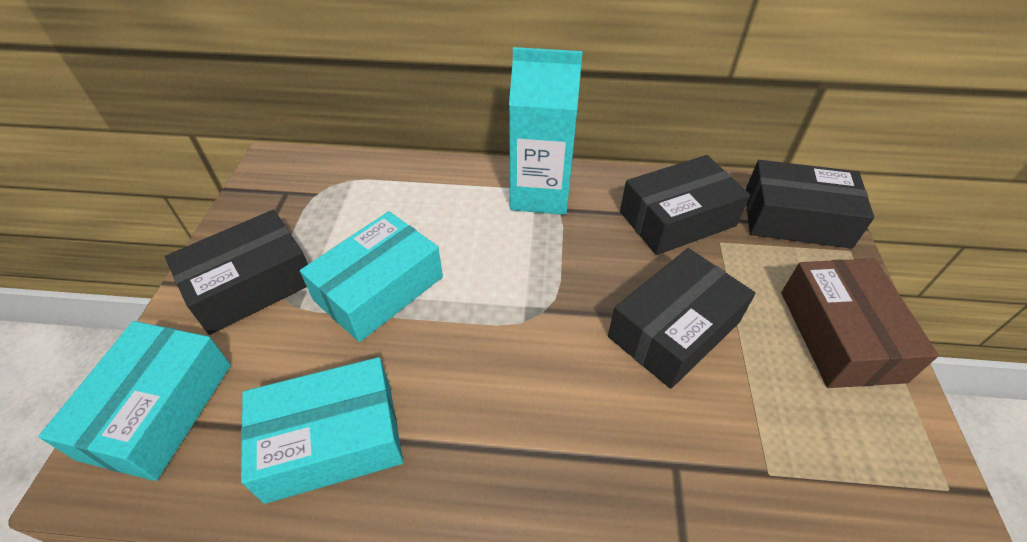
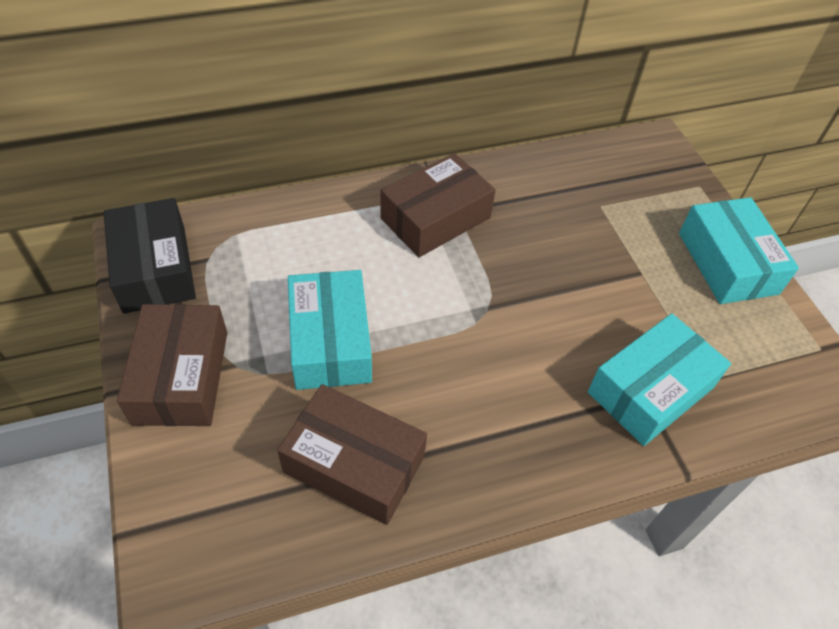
black box: [165,210,308,335] [608,248,756,389] [620,155,750,255] [745,160,874,249] = 4 -> [103,198,196,314] = 1
brown box: [781,258,939,388] = 1 -> [117,304,227,426] [277,384,427,525] [380,153,496,257] = 3
turquoise carton: [509,47,583,215] = 1 -> none = 0

